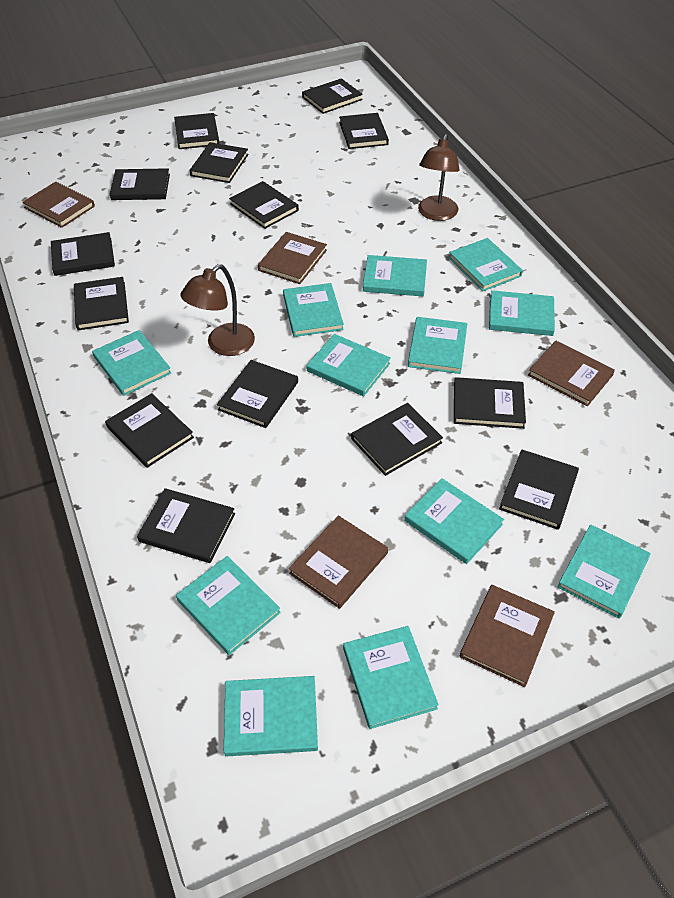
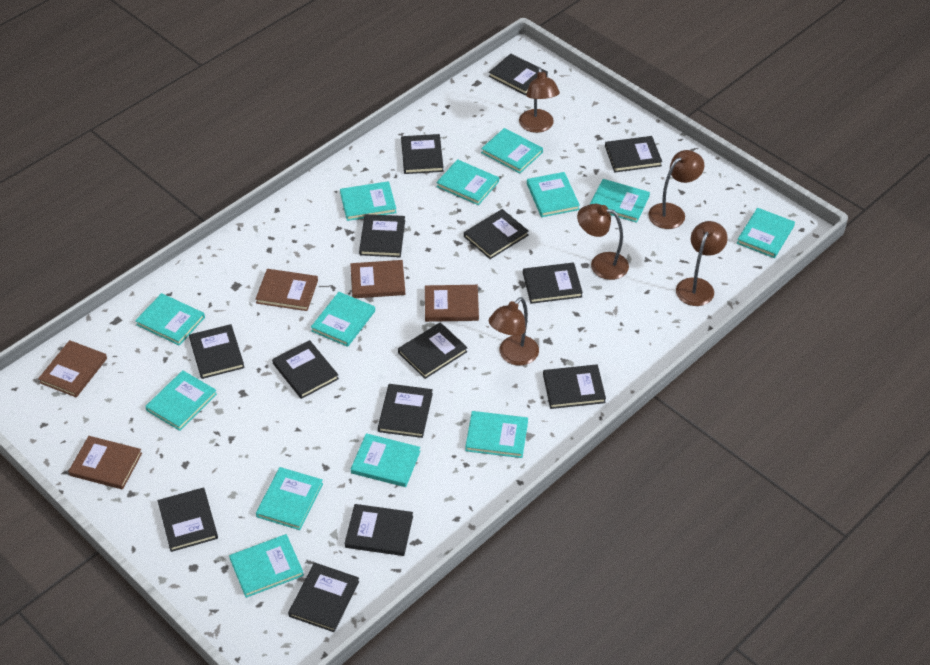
brown lamp: [180,264,255,356] [418,134,460,221] = 2 -> [489,297,539,366] [519,67,560,133] [577,204,629,280] [648,150,704,229] [676,221,728,306] = 5
turquoise book: [92,330,171,396] [176,556,281,655] [224,676,318,756] [283,283,344,337] [306,334,391,396] [343,626,439,729] [363,255,427,296] [404,478,504,564] [408,317,467,374] [449,238,523,292] [489,290,555,336] [557,524,650,619] = 12 -> [135,293,205,346] [145,370,217,431] [229,534,304,598] [256,467,323,530] [311,292,375,347] [340,181,397,221] [351,433,420,487] [436,159,499,205] [465,411,528,458] [481,128,543,173] [527,172,580,217] [590,179,650,223] [737,208,795,258] = 13

